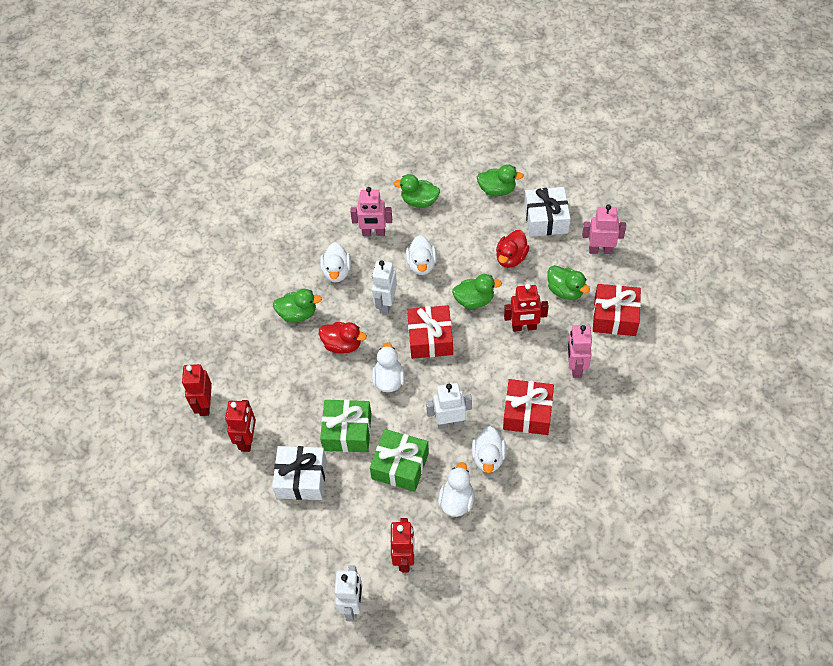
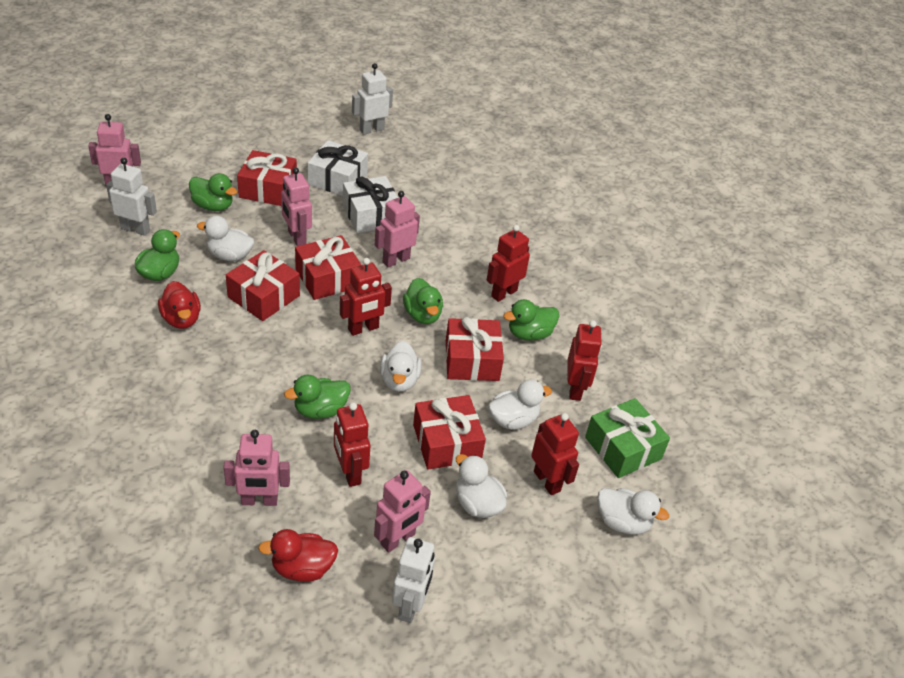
green gift: [320,400,371,452] [370,429,429,492] = 2 -> [585,398,670,478] = 1
pink robot: [350,187,392,236] [567,325,592,378] [582,205,626,254] = 3 -> [88,114,141,186] [224,430,290,506] [281,167,312,246] [374,470,431,553] [375,191,420,267] = 5
red gift: [407,305,453,359] [503,379,554,435] [593,284,641,336] = 3 -> [226,250,300,321] [237,150,297,206] [295,235,361,300] [413,395,486,470] [446,317,504,381] = 5
red robot: [182,364,212,416] [225,400,256,452] [391,518,415,573] [504,284,549,332] = 4 -> [334,402,370,487] [340,258,392,336] [486,225,530,302] [531,413,579,495] [567,320,602,401] = 5

